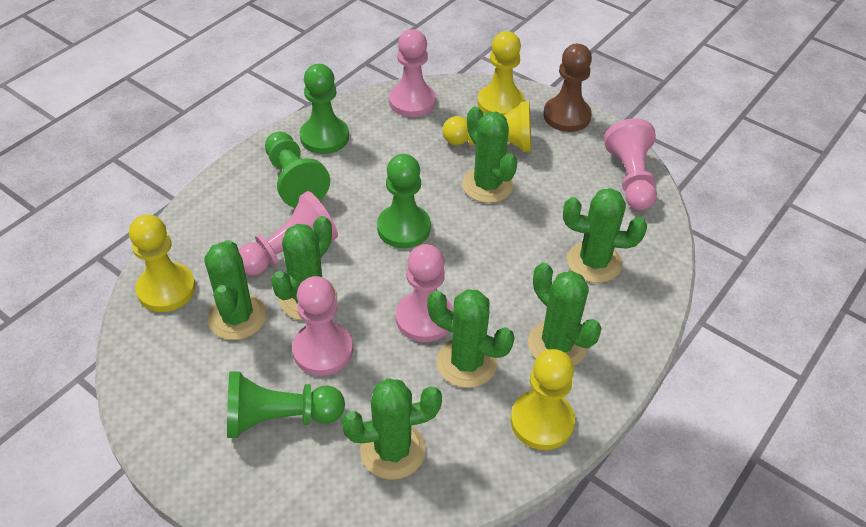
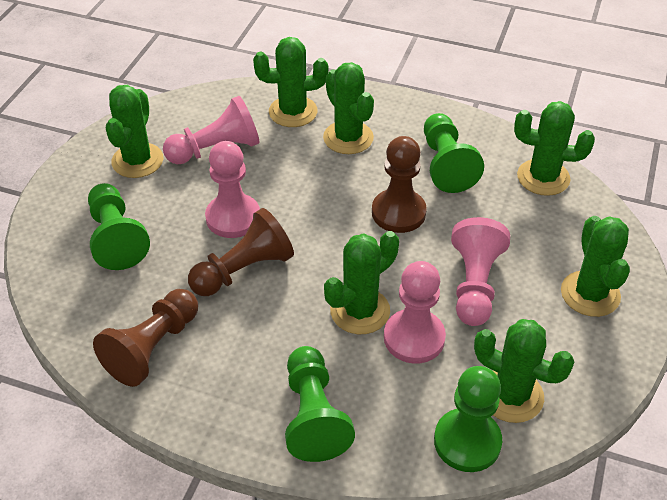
brown pawn: [543,44,592,132] = 1 -> [93,289,198,387] [188,208,294,296] [372,136,427,233] = 3
pink pawn: [239,191,338,275] [292,276,353,376] [389,29,436,117] [396,244,453,342] [604,118,657,211] = 5 -> [163,96,259,164] [205,141,260,238] [384,261,446,363] [451,217,510,326] = 4
yellow pawn: [129,214,196,312] [442,101,531,152] [477,31,525,115] [511,349,575,450] = 4 -> none = 0

